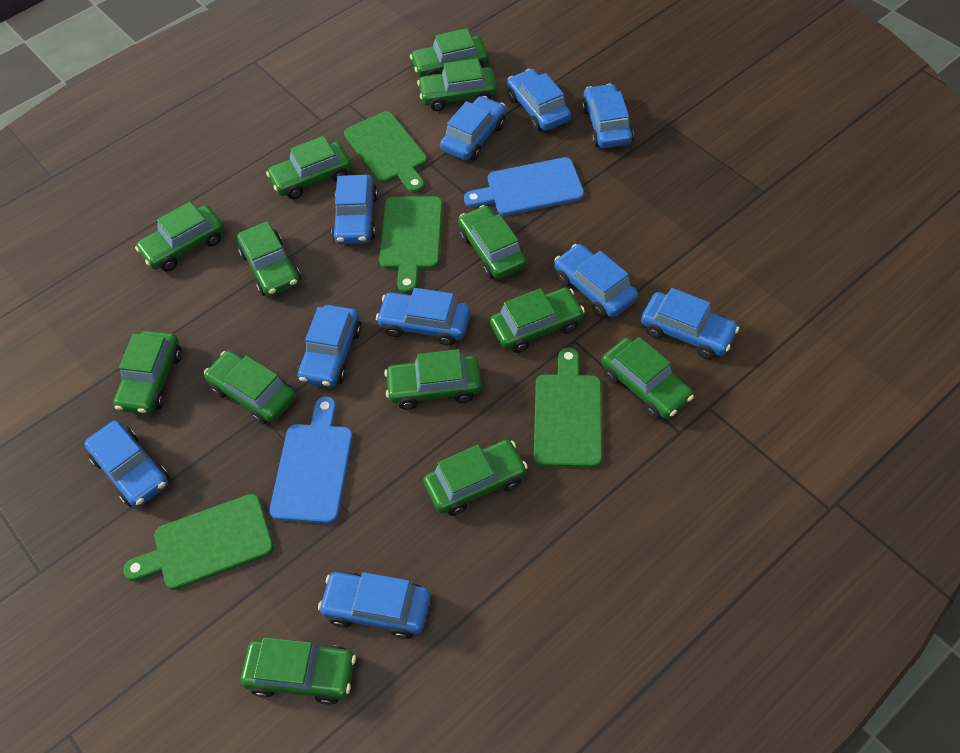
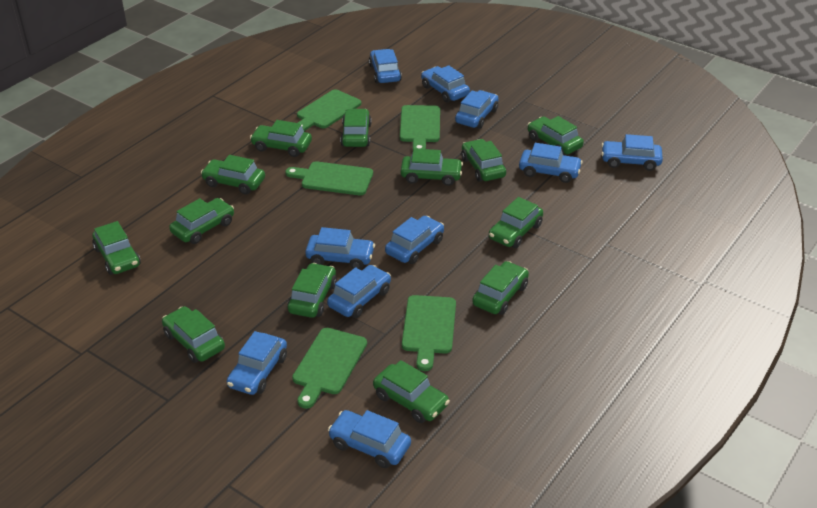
blue cutting board: [269,397,353,524] [464,157,584,216] = 2 -> none = 0
green cutting board: [124,494,274,590] [344,111,427,193] [379,196,442,293] [534,347,602,468] = 4 -> [285,161,373,195] [292,328,367,409] [297,89,361,131] [400,105,440,149] [402,295,456,371] = 5

